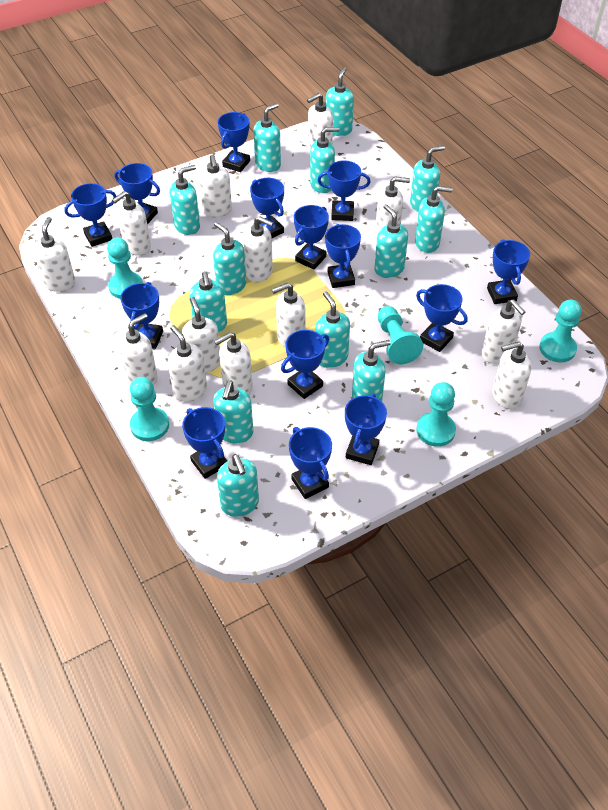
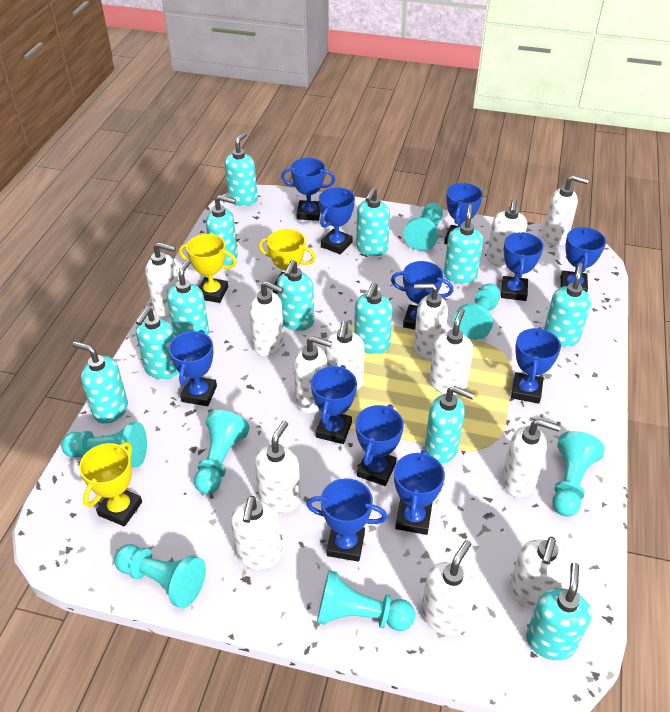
blue trophy: [64,183,116,247] [115,163,160,224] [121,282,163,349] [182,407,227,479] [218,112,250,172] [250,178,284,238] [281,330,329,399] [289,427,332,499] [294,205,329,269] [318,160,371,221] [325,224,361,288] [345,394,387,465] [416,284,468,352] [487,239,530,304] = 14 -> [169,330,217,406] [281,158,335,221] [306,478,387,562] [311,365,357,444] [319,187,355,254] [355,404,404,486] [391,261,453,330] [394,450,445,535] [444,183,483,244] [501,232,544,301] [511,327,561,404] [561,227,606,292] = 12
turquoise pawn: [107,238,143,299] [130,377,169,441] [378,306,423,364] [416,382,456,447] [539,299,582,363] = 5 -> [61,422,147,467] [114,544,206,608] [194,410,250,494] [317,570,415,631] [404,203,443,251] [454,284,500,340] [552,431,605,516] = 7
turquoise soap dispenser: [169,165,200,235] [189,271,227,333] [213,222,246,295] [213,381,253,444] [217,454,259,517] [253,103,281,172] [310,127,339,193] [315,291,350,368] [326,67,354,136] [352,340,391,402] [374,204,408,278] [410,146,445,212] [415,186,453,253] = 13 -> [72,341,128,424] [136,307,179,380] [167,259,209,336] [206,195,238,265] [224,132,258,206] [277,260,314,331] [354,283,393,354] [356,187,390,256] [425,386,474,464] [444,204,483,284] [526,563,592,660] [544,263,591,347] = 12
yellow trophy: none = 0 -> [79,442,142,527] [179,234,237,303] [259,229,316,294] = 3

